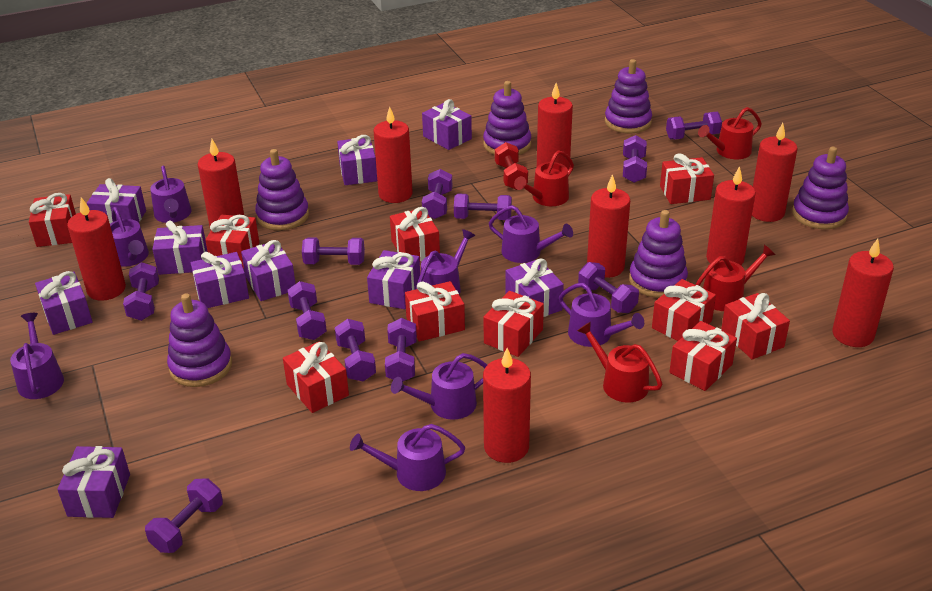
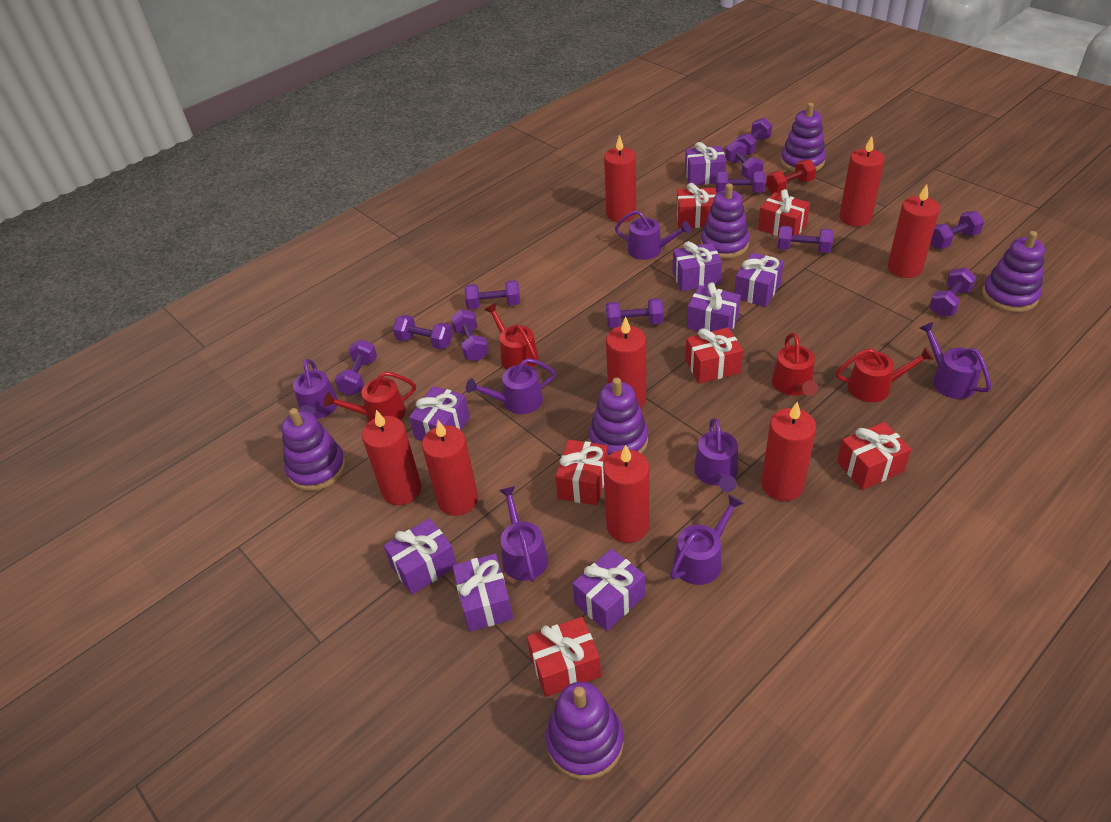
purple gift: [35,271,93,335] [57,446,130,518] [87,178,146,223] [152,220,207,275] [191,252,249,308] [241,240,296,301] [337,135,377,185] [367,250,420,309] [422,99,472,150] [506,258,564,317] = 10 -> [384,518,457,595] [409,386,470,441] [452,553,513,632] [572,549,645,631] [673,241,722,291] [685,142,726,185] [687,282,741,331] [734,252,784,307] = 8
purple watering can: [10,313,64,399] [110,207,149,267] [150,166,191,223] [350,424,465,491] [391,353,487,420] [416,229,476,295] [489,205,573,263] [559,283,644,347] = 8 -> [293,359,338,419] [466,358,555,414] [499,486,548,582] [615,210,691,260] [670,495,744,585] [694,418,738,492] [919,322,991,399] = 7
red candle: [67,197,126,301] [198,139,244,231] [374,106,412,203] [483,348,531,463] [537,83,573,170] [587,174,630,278] [706,166,756,265] [752,123,797,222] [832,239,894,347] = 9 -> [362,410,422,505] [422,420,478,516] [603,445,649,543] [604,135,636,222] [606,316,646,408] [761,402,816,501] [840,136,885,226] [888,184,940,278] = 8
red gift: [29,193,76,247] [205,215,259,268] [283,341,349,413] [390,207,440,261] [405,281,465,342] [483,291,544,357] [652,279,716,341] [660,153,714,204] [669,321,737,391] [721,293,790,360] = 10 -> [527,617,601,697] [555,439,608,505] [677,183,716,228] [685,327,743,384] [758,189,810,236] [837,422,911,490] = 6

